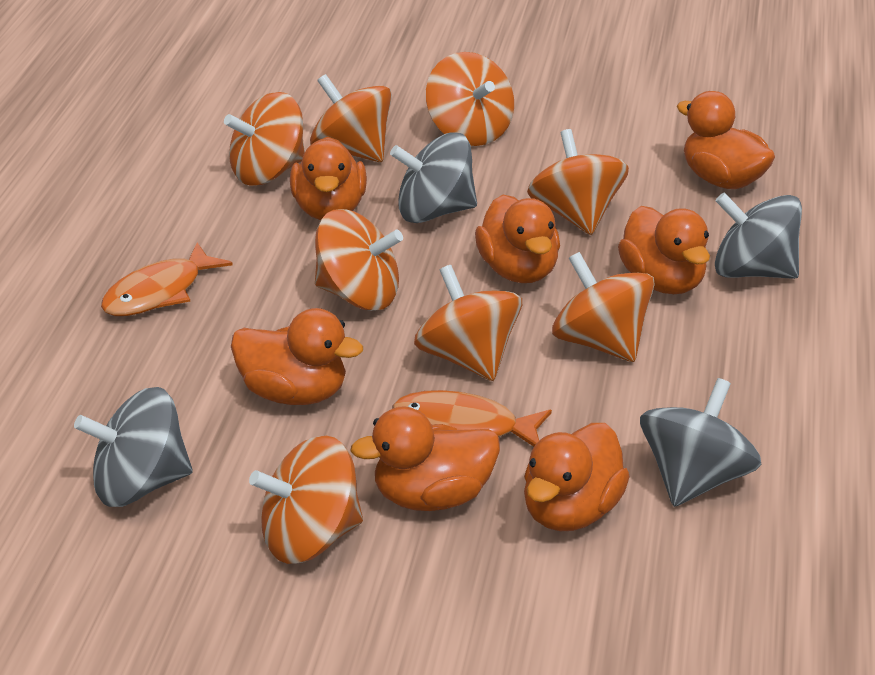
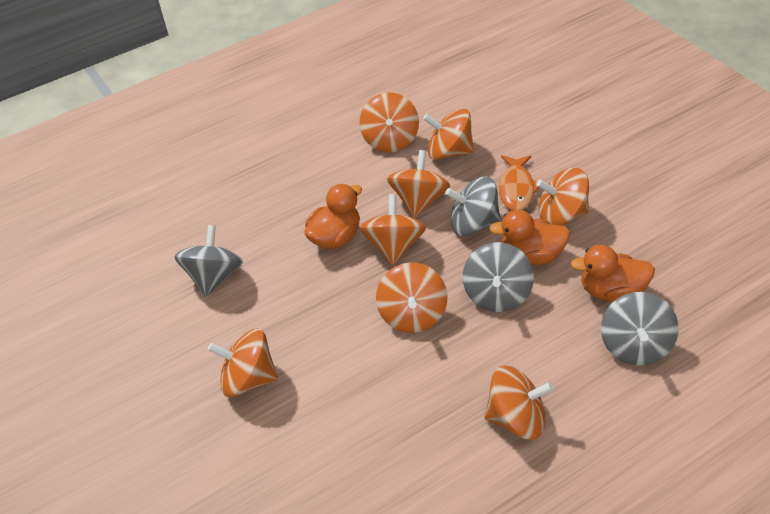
orange duck: [231,308,363,405] [290,137,367,220] [350,406,500,511] [475,195,560,283] [524,423,630,531] [618,206,710,294] [677,91,775,189] = 7 -> [305,184,362,249] [489,210,570,265] [571,245,655,302] = 3
orange fish: [101,243,233,316] [392,390,552,447] = 2 -> [499,155,539,211] = 1

